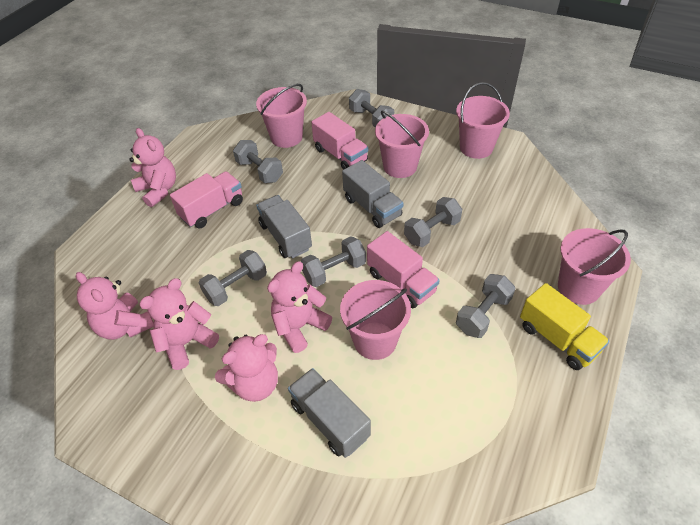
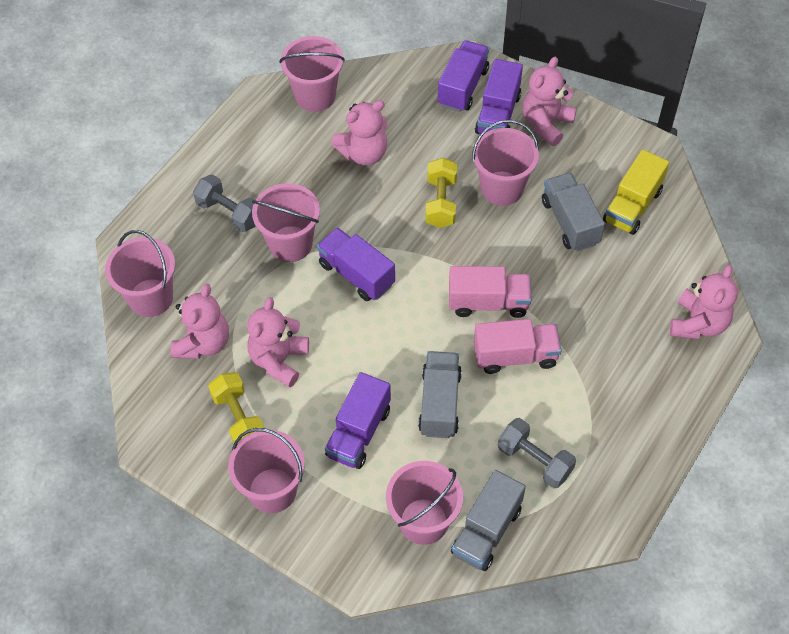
grey dumbbell: [199,250,267,306] [233,140,283,183] [301,236,366,287] [349,89,394,127] [404,197,462,247] [456,274,516,338] = 6 -> [193,174,255,232] [498,418,576,488] = 2
pink bucket: [256,84,307,148] [340,280,411,360] [375,111,429,178] [456,82,510,159] [558,228,631,305] = 5 -> [105,230,175,317] [228,428,305,513] [252,183,320,262] [279,36,345,112] [386,461,463,545] [472,120,539,206] = 6
pink truck: [170,171,243,228] [311,112,368,170] [367,231,440,308] = 3 -> [449,266,532,318] [474,319,562,374] = 2
purple truck: none = 0 -> [317,227,395,301] [325,372,391,469] [438,40,489,112] [475,59,523,134] = 4
yellow dumbbell: none = 0 -> [208,372,264,443] [425,158,457,228] = 2

